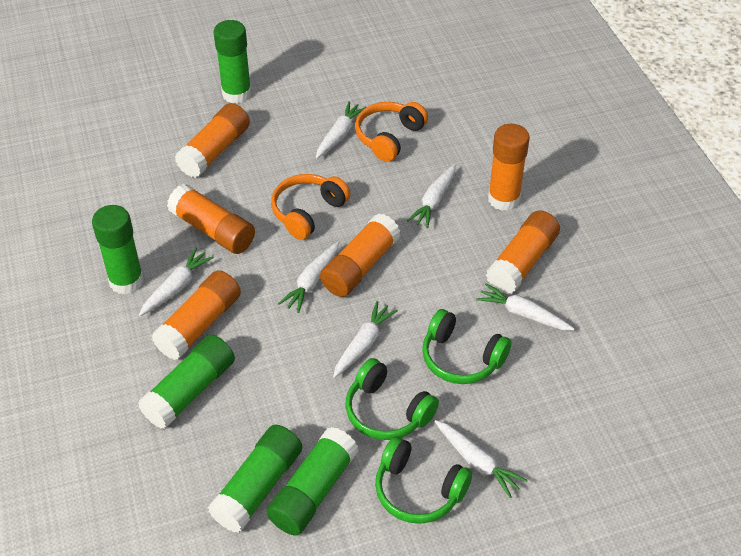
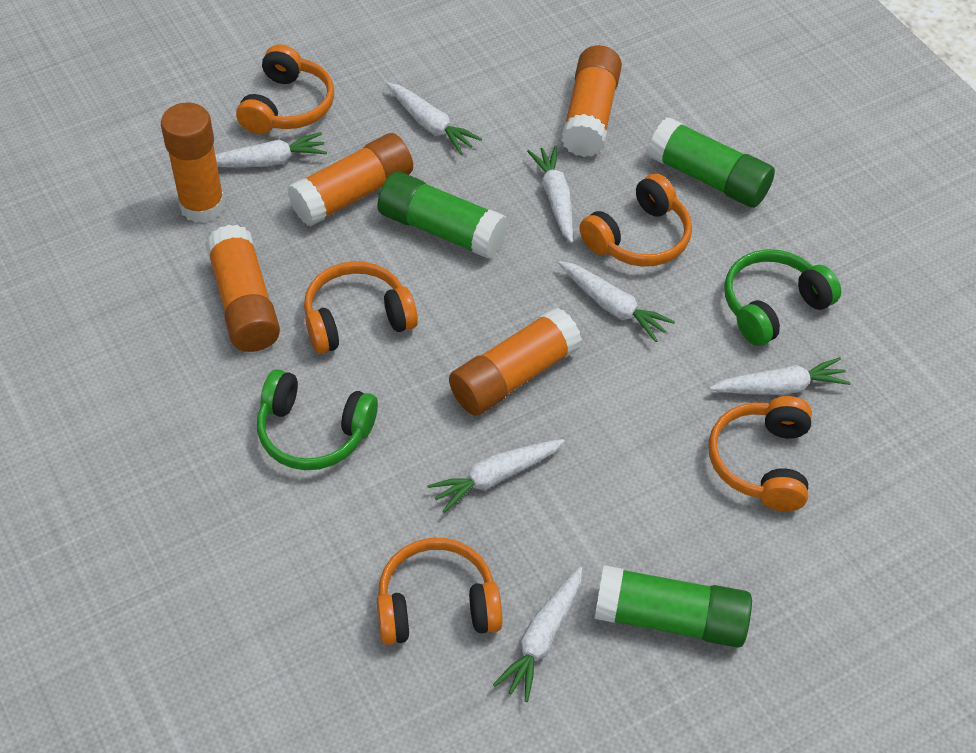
green glue stick: [92,205,144,295] [138,334,235,429] [208,425,302,533] [214,20,252,104] [267,427,359,536] = 5 -> [377,171,508,259] [594,565,752,648] [648,117,775,208] = 3
green headphones: [345,358,439,440] [375,436,472,524] [422,309,511,384] = 3 -> [257,369,378,470] [724,249,841,346] = 2
orange glue stick: [152,270,241,360] [167,184,255,254] [175,103,250,178] [320,213,401,297] [486,211,560,294] [488,124,530,211] = 6 -> [161,102,225,223] [205,225,280,352] [288,133,413,226] [449,307,582,416] [561,45,622,157] = 5
orange headphones: [271,174,351,240] [355,102,428,162] = 2 -> [236,44,334,134] [304,261,418,354] [377,538,503,645] [580,174,692,267] [708,396,812,512] = 5

